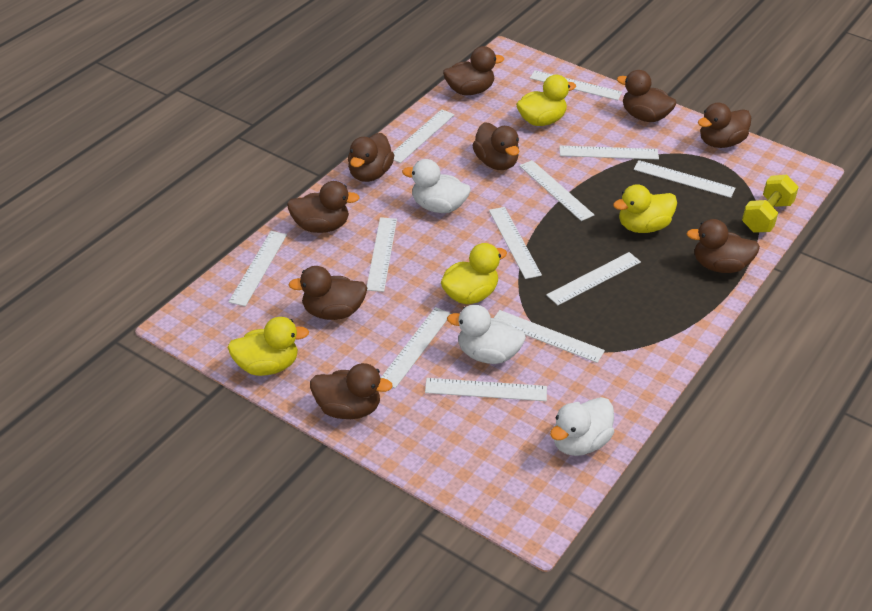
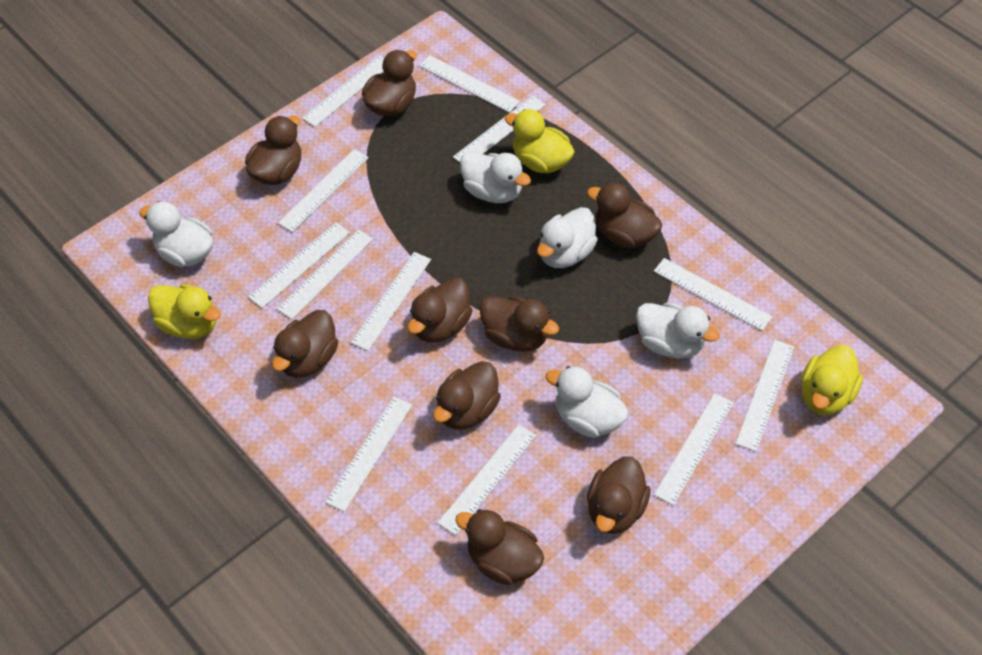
white duck: [402,159,471,213] [447,304,526,364] [550,397,614,456] = 3 -> [139,201,214,267] [460,151,531,203] [537,207,598,268] [546,366,629,438] [636,303,720,359] = 5
yellow duck: [227,317,309,376] [441,243,507,304] [516,75,576,126] [613,184,677,233] = 4 -> [148,284,221,339] [505,109,575,173] [801,345,863,415] = 3
yellow dumbbell: [742,175,799,233] = 1 -> none = 0

